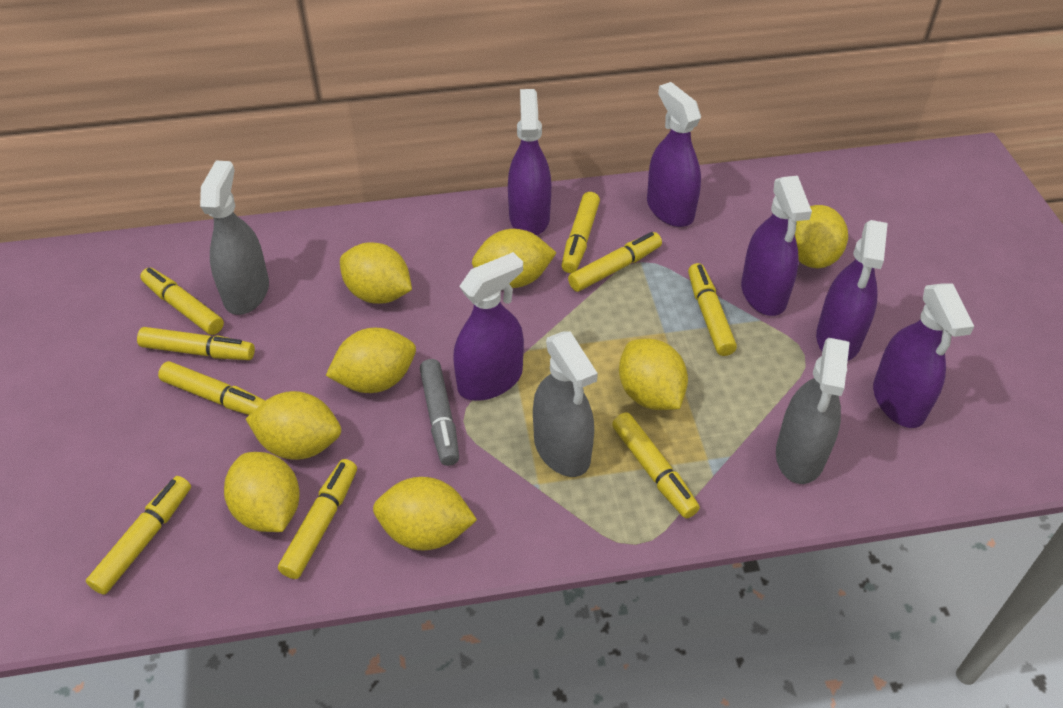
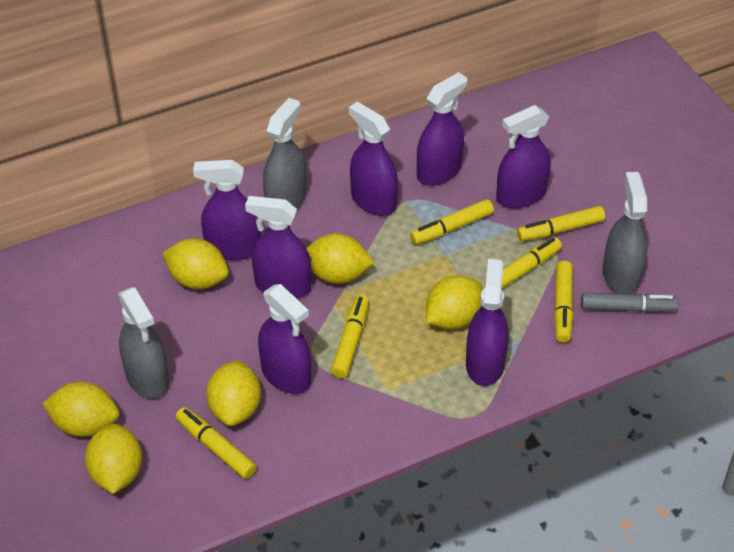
purple spray bottle: [453,252,524,401] [508,89,551,235] [647,82,701,227] [741,176,812,316] [816,220,888,361] [873,283,974,428] = 6 -> [193,160,261,260] [245,196,311,299] [258,284,311,394] [349,102,398,216] [417,72,467,186] [466,259,509,386] [496,105,551,209] = 7
yellow lemon: [224,452,300,532] [246,391,341,460] [326,328,416,393] [340,242,412,304] [373,477,477,550] [472,229,556,288] [619,339,688,410] [795,205,848,268] = 8 -> [42,382,119,437] [85,423,142,494] [162,238,229,289] [206,360,261,426] [306,233,374,284] [426,275,483,329] = 6
yellow marker: [86,476,191,595] [137,327,255,360] [140,268,224,335] [158,361,266,415] [278,459,357,579] [561,192,600,273] [568,232,662,292] [612,413,700,518] [688,263,737,356] = 9 -> [176,407,257,479] [331,295,369,378] [410,199,494,245] [485,237,562,289] [517,206,605,241] [554,261,573,343] = 6

